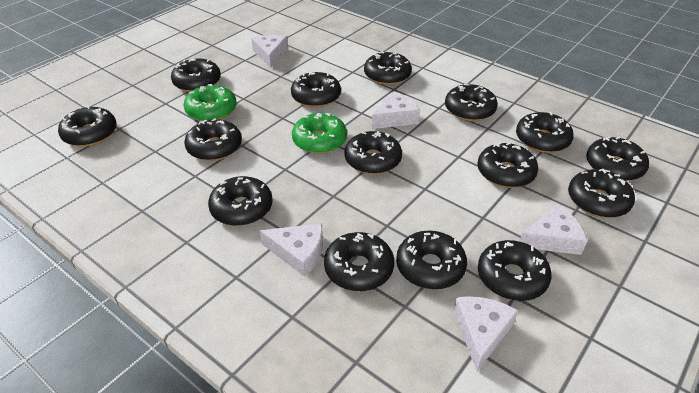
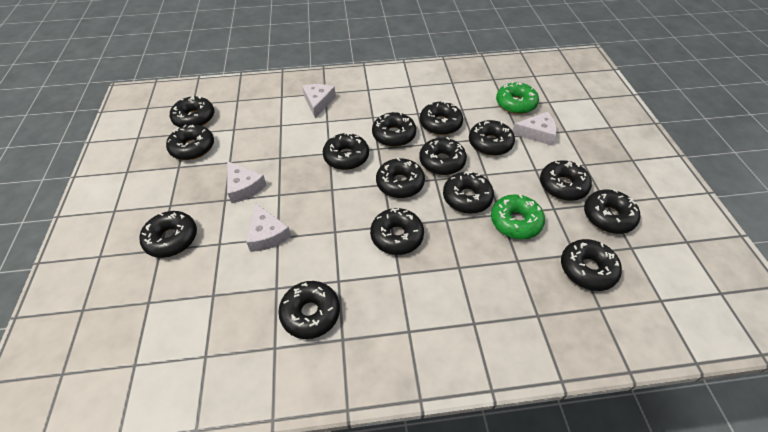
white cheese: [251,35,288,68] [260,224,323,277] [372,91,420,129] [454,296,518,371] [520,204,587,255] = 5 -> [227,161,266,203] [246,203,291,252] [302,84,336,118] [512,112,557,145] = 4

